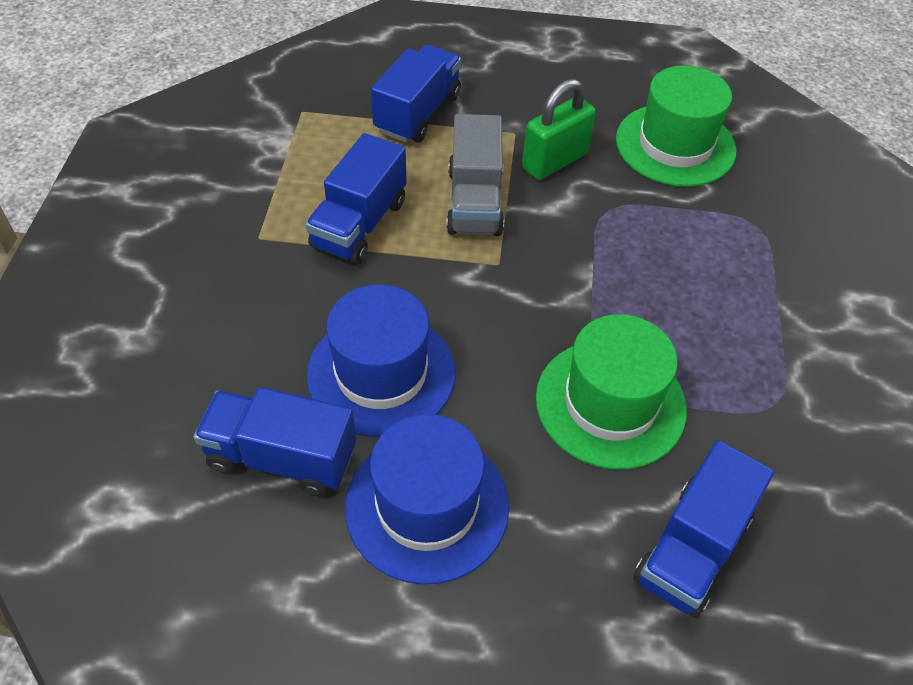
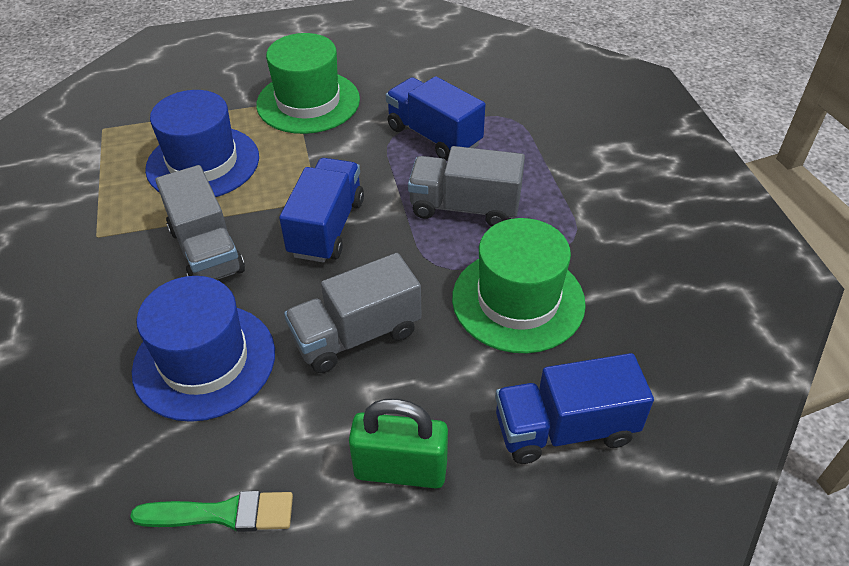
blue truck: [194,387,356,497] [305,133,407,264] [371,45,461,143] [633,440,774,618] = 4 -> [279,158,364,263] [386,76,485,161] [495,353,654,464] = 3
green brush: none = 0 -> [130,491,293,532] = 1
grey truck: [446,114,504,236] = 1 -> [156,165,245,280] [284,253,421,373] [408,146,525,226] = 3

